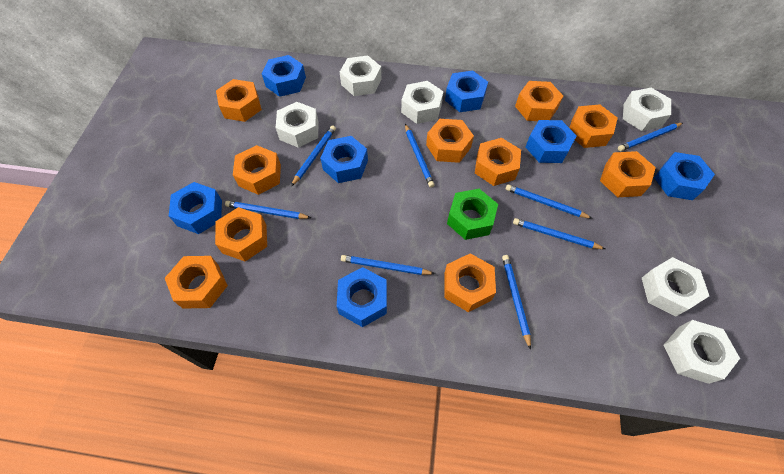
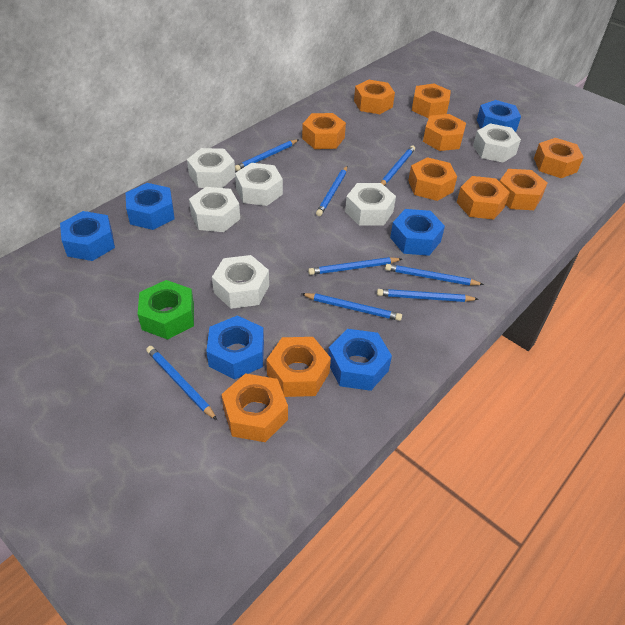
blue nut: [169,182,222,234] [262,55,306,97] [320,136,368,183] [337,267,387,327] [445,71,488,112] [525,120,577,163] [654,152,715,200] = 7 -> [60,211,115,261] [126,183,175,230] [206,315,264,379] [328,329,392,391] [390,209,445,256] [477,100,521,132] = 6

